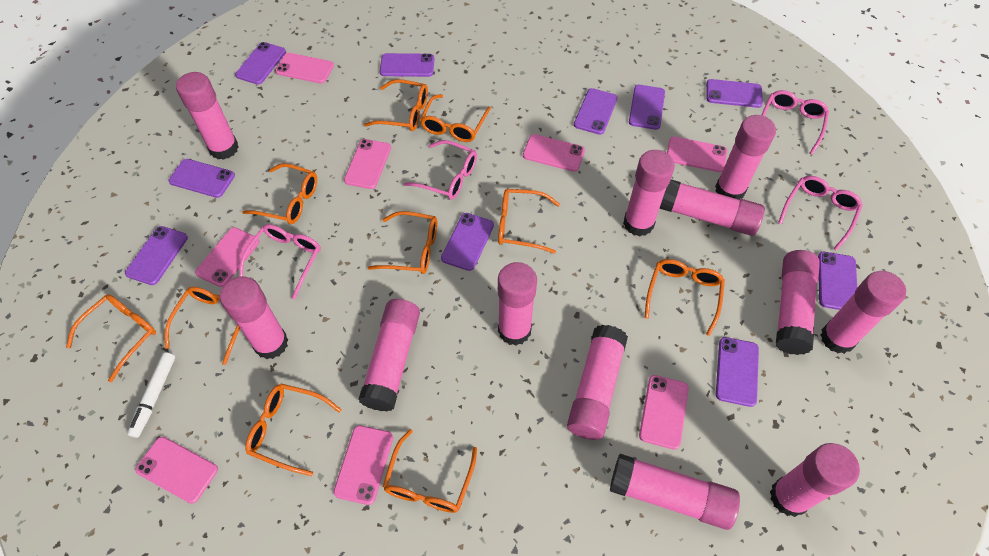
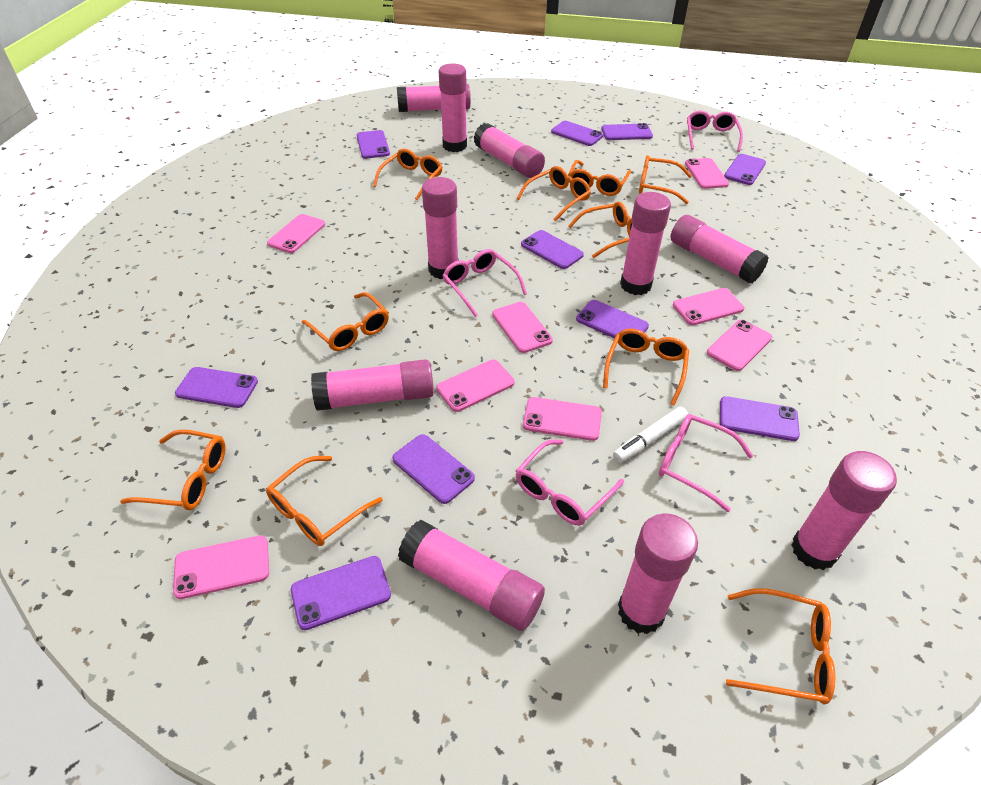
pink glue stick: [176,72,239,160] [220,277,288,359] [358,299,420,411] [498,262,537,346] [567,325,628,440] [610,454,740,530] [623,150,675,236] [659,180,765,236] [715,115,776,200] [770,443,860,517] [776,250,820,355] [820,271,906,354] = 12 -> [311,359,434,411] [397,83,471,112] [398,520,545,631] [422,177,459,279] [439,63,467,152] [474,123,545,178] [618,513,698,634] [620,192,671,295] [671,215,769,283] [791,451,897,570] = 10

